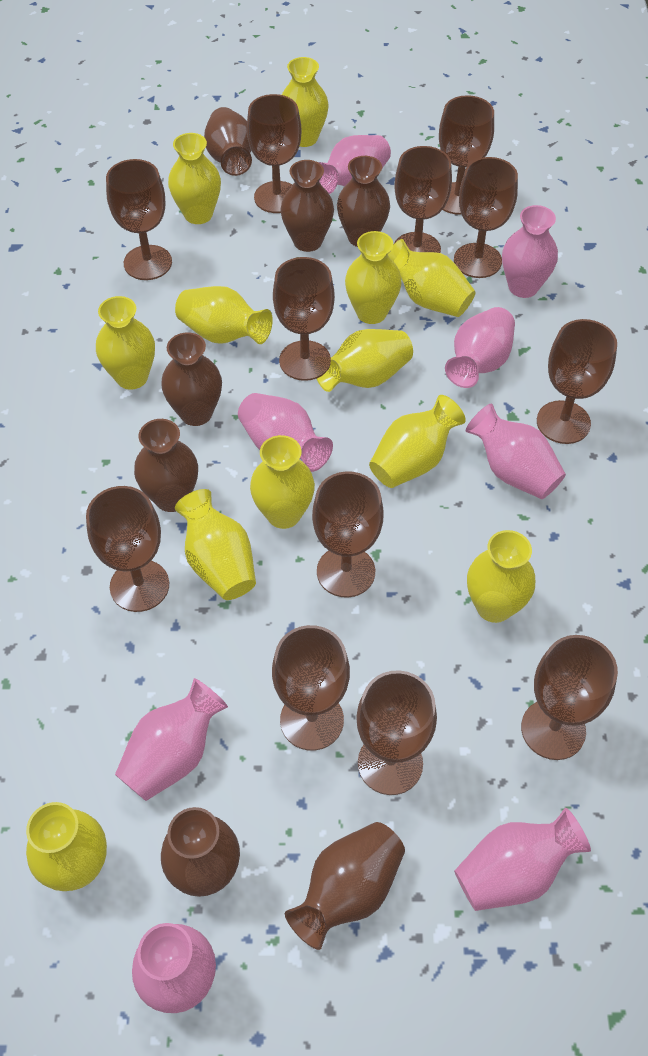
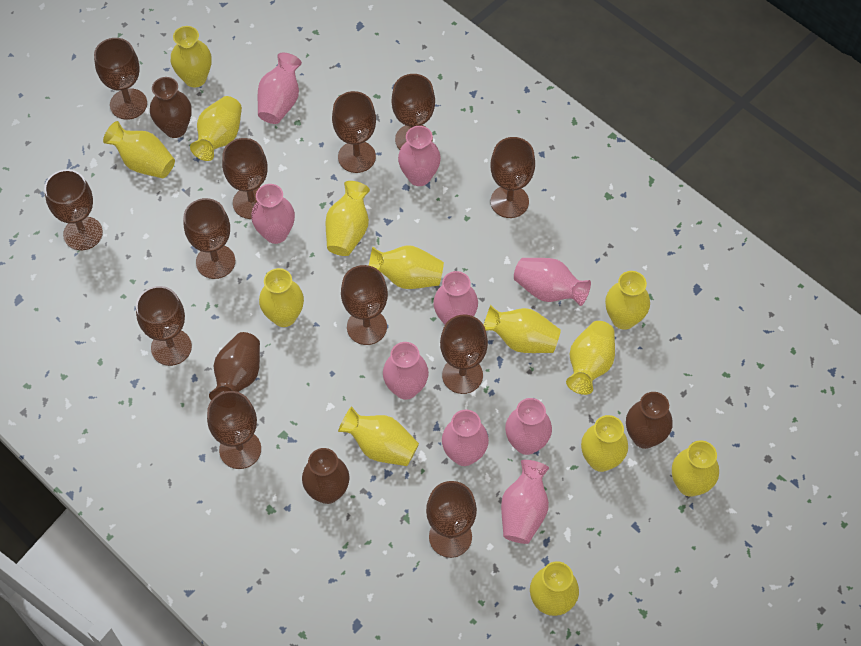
brown vase: [134,419,198,512] [161,332,222,426] [161,807,240,897] [204,107,252,176] [280,160,334,252] [285,822,405,950] [337,156,390,247] = 7 -> [150,77,192,138] [209,332,260,400] [302,448,349,504] [626,392,673,449] = 4
pink vase: [115,678,228,801] [132,923,216,1013] [238,393,333,472] [318,135,391,194] [445,307,515,388] [454,808,591,911] [466,403,566,499] [502,205,558,298] = 8 -> [251,184,295,244] [258,53,302,124] [383,342,429,400] [398,126,441,186] [433,271,478,324] [442,409,489,466] [501,460,549,544] [505,398,552,455] [514,258,591,306] = 9
yellow vase: [26,802,107,891] [96,296,155,390] [168,133,221,224] [175,286,273,344] [175,489,256,600] [250,435,315,529] [282,57,329,147] [314,329,413,392] [345,231,402,324] [369,395,466,488] [388,239,476,317] [467,530,535,623] = 12 -> [103,121,175,179] [171,26,212,88] [190,96,242,161] [259,268,304,327] [326,181,370,256] [338,406,419,466] [369,246,444,289] [484,305,561,353] [530,561,579,616] [566,321,615,395] [581,415,628,472] [605,271,650,330] [672,441,719,497] = 13

